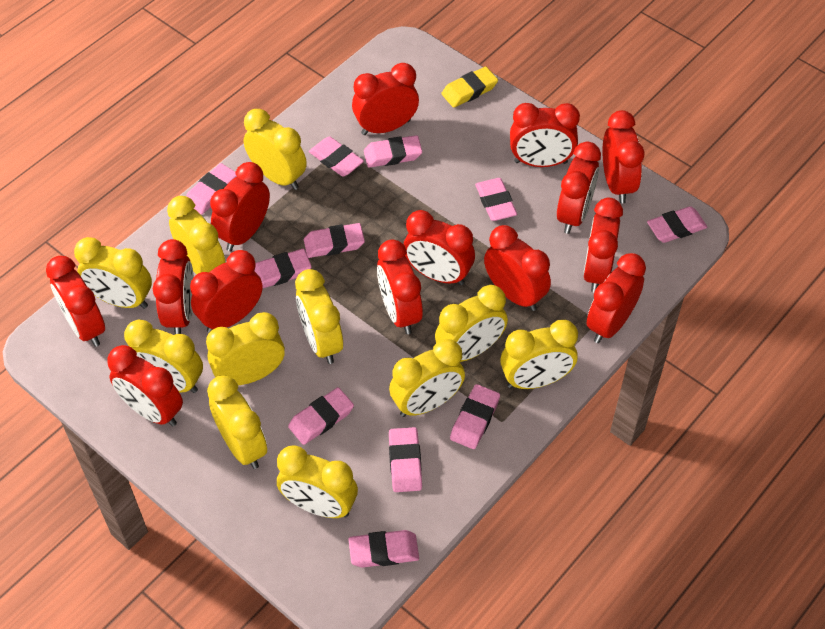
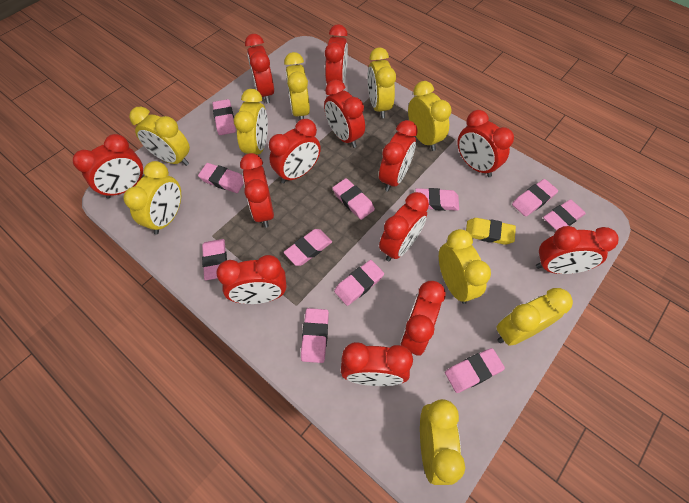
red clock: [46,256,105,347] [107,345,183,427] [153,239,194,334] [190,250,263,333] [210,162,270,251] [352,63,419,135] [377,239,423,334] [403,210,475,285] [484,225,551,311] [510,103,580,167] [557,142,601,234] [583,198,623,292] [587,253,646,343] [603,110,645,203] = 14 -> [73,134,144,198] [216,255,286,304] [240,153,274,228] [245,34,274,103] [269,119,321,183] [324,79,365,148] [325,24,348,84] [341,342,413,386] [379,120,418,192] [379,192,429,262] [400,281,446,356] [458,110,514,177] [536,226,618,274] = 13
yellow clock: [74,237,152,309] [124,319,203,393] [167,196,226,274] [206,312,285,385] [207,376,267,469] [244,109,307,190] [277,446,358,518] [295,269,343,364] [389,339,465,417] [435,285,508,362] [500,320,578,389] = 11 -> [123,161,181,234] [129,107,190,166] [234,89,268,155] [284,52,310,120] [368,47,396,118] [408,81,452,151] [420,399,465,485] [439,229,491,304] [496,288,573,346] = 9

